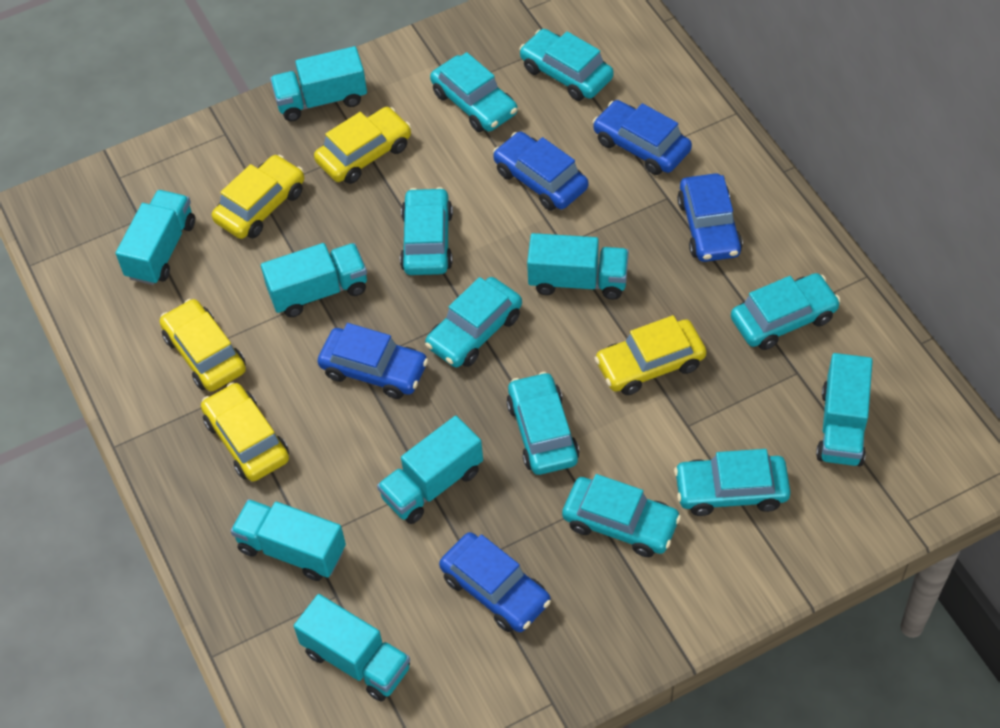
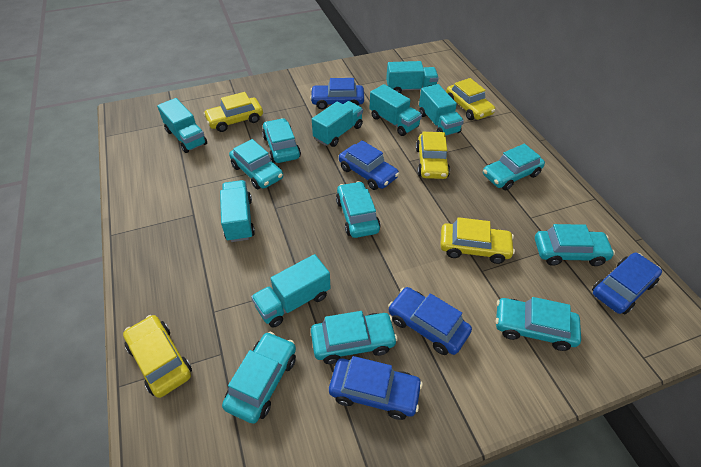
turquoise truck: [116,190,195,285] [231,499,346,581] [261,243,367,317] [270,46,367,121] [294,594,410,702] [377,416,483,524] [527,233,629,300] [816,353,873,466] = 8 -> [157,98,207,153] [220,180,255,242] [251,254,331,328] [312,101,363,147] [369,84,422,136] [386,61,439,94] [419,84,464,136] = 7

